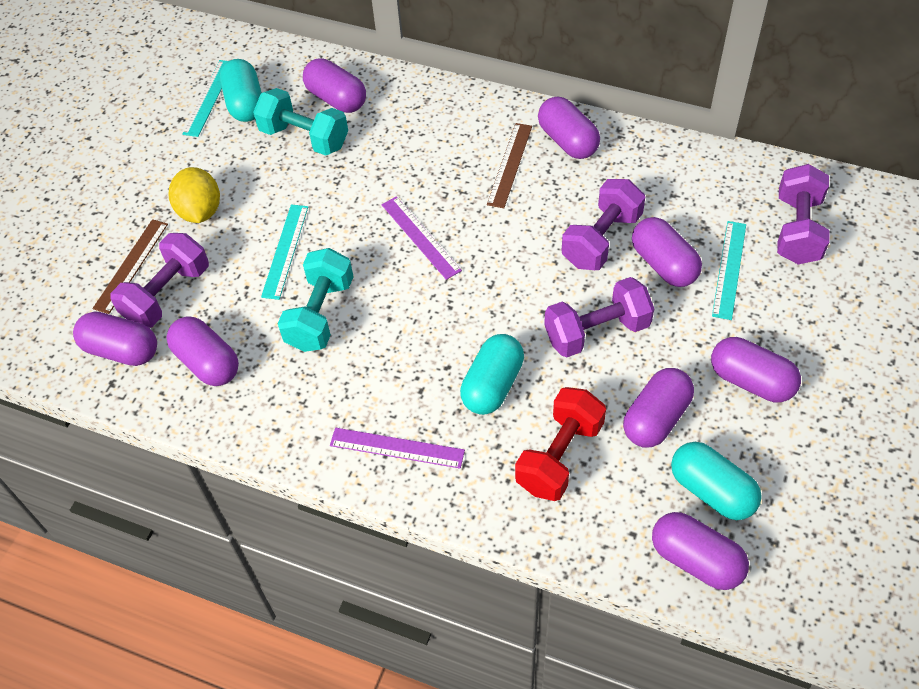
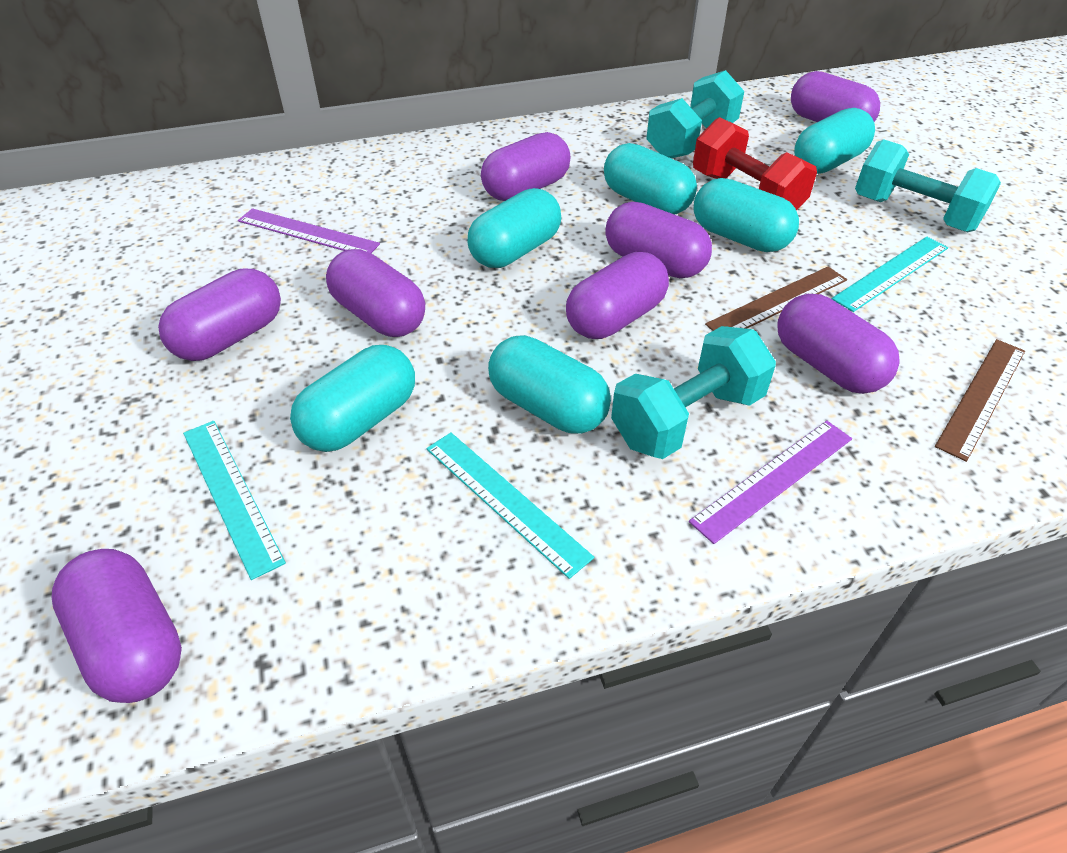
purple dumbbell: [110,233,209,328] [544,277,654,358] [562,179,645,270] [777,164,830,264] = 4 -> none = 0
turquoise capsule: [220,59,262,122] [460,334,524,415] [671,442,762,520] = 3 -> [290,345,415,452] [467,188,561,268] [488,335,611,434] [604,143,697,214] [693,178,799,252] [794,108,875,174] = 6
turquoise dumbbell: [253,88,348,156] [278,248,354,352] = 2 -> [611,326,776,459] [646,70,744,158] [855,139,1001,232] = 3
yellow lemon: [169,167,220,223] = 1 -> none = 0

